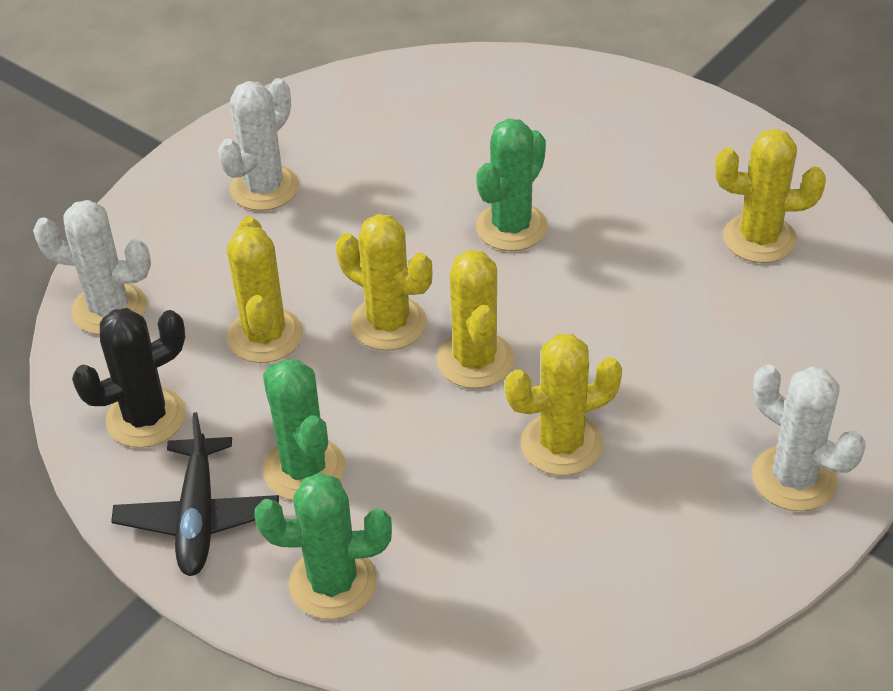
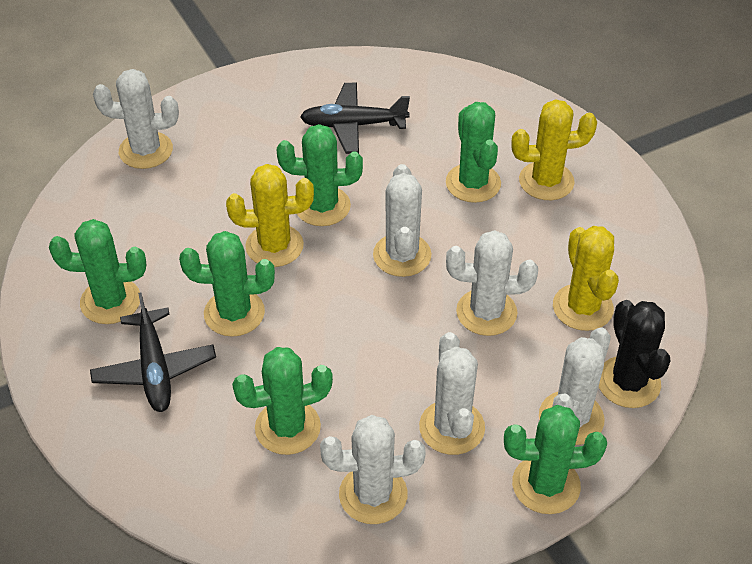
black plane: [111,412,279,576] = 1 -> [90,292,216,412] [300,83,410,154] = 2
green cactus: [254,473,392,619] [263,359,346,500] [476,118,548,251] = 3 -> [49,219,146,324] [179,231,275,337] [232,347,333,455] [277,124,363,226] [446,102,501,203] [504,405,607,514] = 6
white cactus: [33,200,151,335] [218,78,299,211] [752,364,866,511] = 3 -> [93,69,179,169] [320,415,426,524] [373,164,432,277] [419,332,485,455] [446,230,538,336] [539,327,611,445] = 6
yellow cactus: [227,216,303,363] [336,214,432,351] [436,250,515,389] [505,334,622,475] [715,129,826,263] = 5 -> [226,164,314,267] [511,99,597,200] [553,226,619,331] = 3

